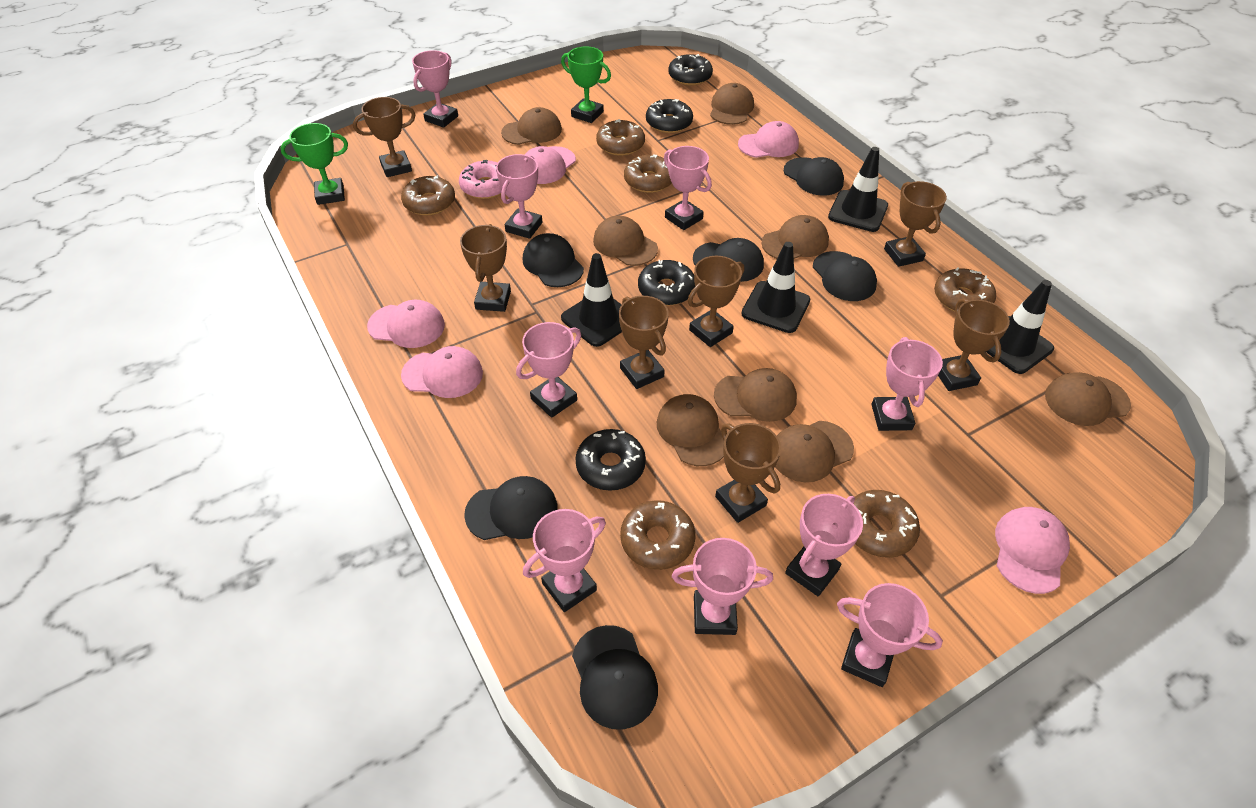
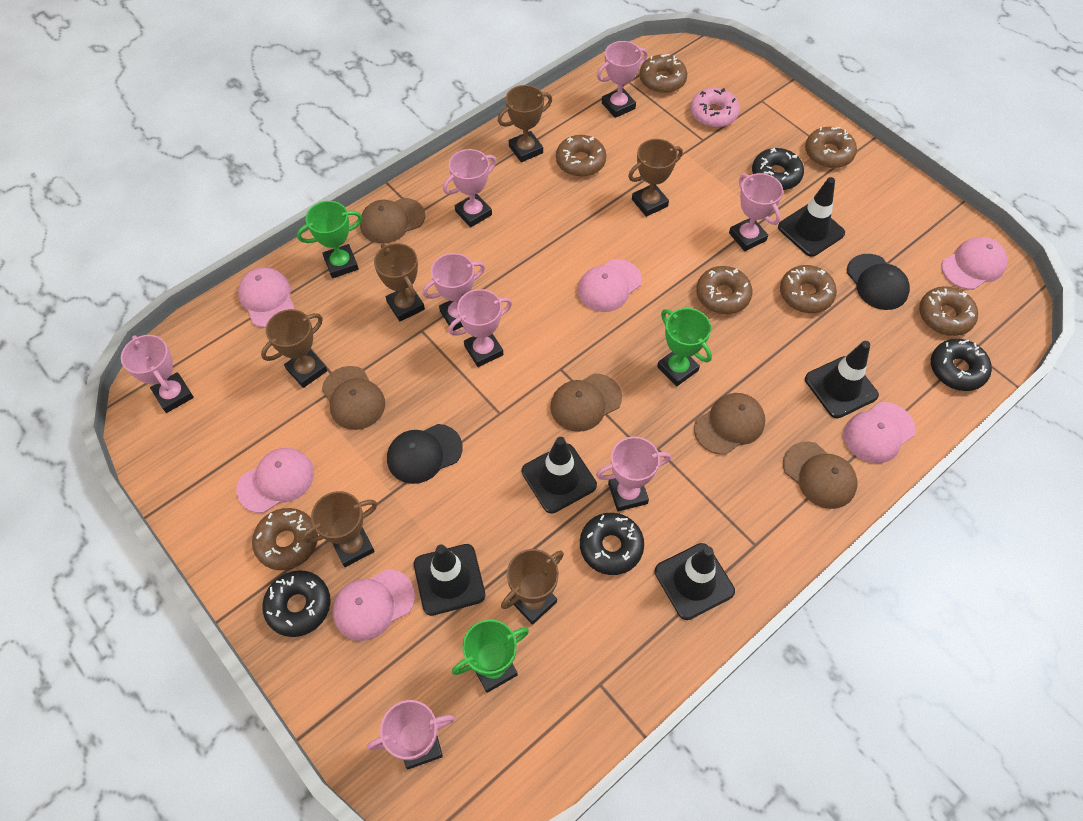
black cap: [464,476,557,540] [522,233,584,287] [572,625,658,730] [693,238,764,282] [784,157,844,196] [813,251,877,301] = 6 -> [387,424,463,484] [847,254,910,310] = 2
black traffic cone: [561,253,622,347] [741,242,810,333] [828,147,888,232] [986,280,1054,374] = 4 -> [414,544,485,616] [522,437,597,513] [654,543,735,620] [778,177,845,257] [805,341,879,418] = 5
brown cap: [501,107,562,145] [593,216,658,266] [657,394,724,466] [710,83,754,125] [714,368,797,422] [761,215,829,259] [775,421,854,482] [1045,372,1131,426] = 8 -> [322,366,385,430] [360,198,425,244] [550,373,622,432] [694,393,765,455] [783,441,857,509] = 5
brown donut: [401,176,455,215] [596,119,645,156] [620,500,695,570] [624,155,672,193] [854,490,920,558] [934,267,996,312] = 6 -> [252,508,318,570] [556,135,606,177] [639,54,687,93] [696,266,753,314] [780,265,837,313] [805,127,857,168] [919,286,978,336] = 7
brown trophy: [353,97,415,177] [460,224,511,312] [619,296,669,389] [688,256,744,347] [715,423,781,523] [884,181,947,267] [938,298,1010,391] = 7 -> [261,309,327,388] [302,491,377,567] [374,243,425,321] [498,85,552,162] [501,549,564,625] [628,139,683,217] = 6
green trophy: [280,123,348,205] [561,46,611,123] = 2 -> [297,201,362,278] [452,619,529,693] [657,308,712,386] = 3
pink cap: [367,300,445,348] [401,346,483,398] [524,146,576,184] [738,121,799,158] [995,507,1070,594] = 5 -> [236,448,314,513] [238,267,295,328] [333,569,415,641] [578,259,642,312] [844,402,915,463] [941,237,1007,290] = 6
pink trophy: [412,50,458,128] [496,154,542,239] [516,322,581,418] [523,509,606,612] [664,146,712,230] [672,538,773,635] [785,494,863,596] [837,583,943,687] [871,337,943,431] = 9 -> [121,335,194,413] [367,700,455,769] [422,253,485,331] [443,149,497,227] [448,289,512,367] [596,437,671,511] [597,41,648,118] [729,173,783,251] = 8

